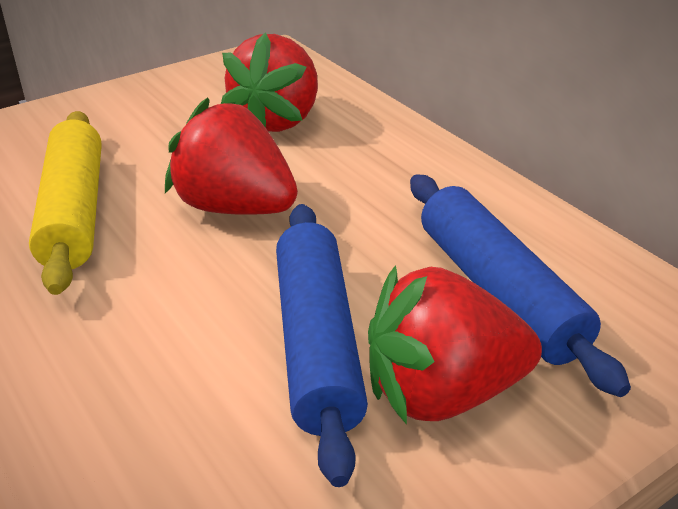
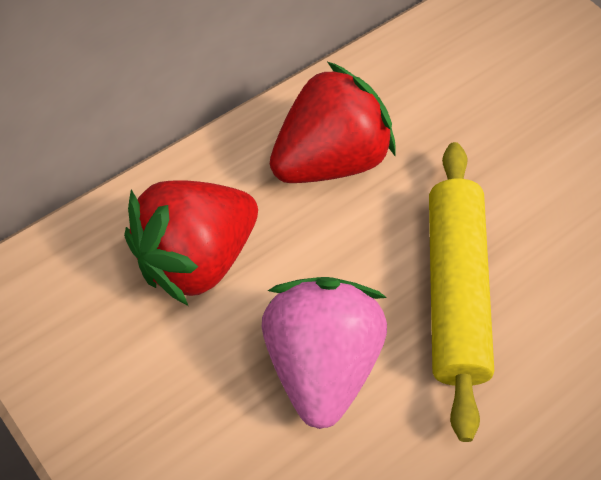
blue rolling pin: [276,204,368,487] [410,174,631,397] = 2 -> none = 0
pink strawberry: none = 0 -> [262,277,387,429] = 1
red strawberry: [165,98,298,215] [221,32,318,132] [368,265,542,425] = 3 -> [124,180,258,306] [270,62,396,183] = 2

